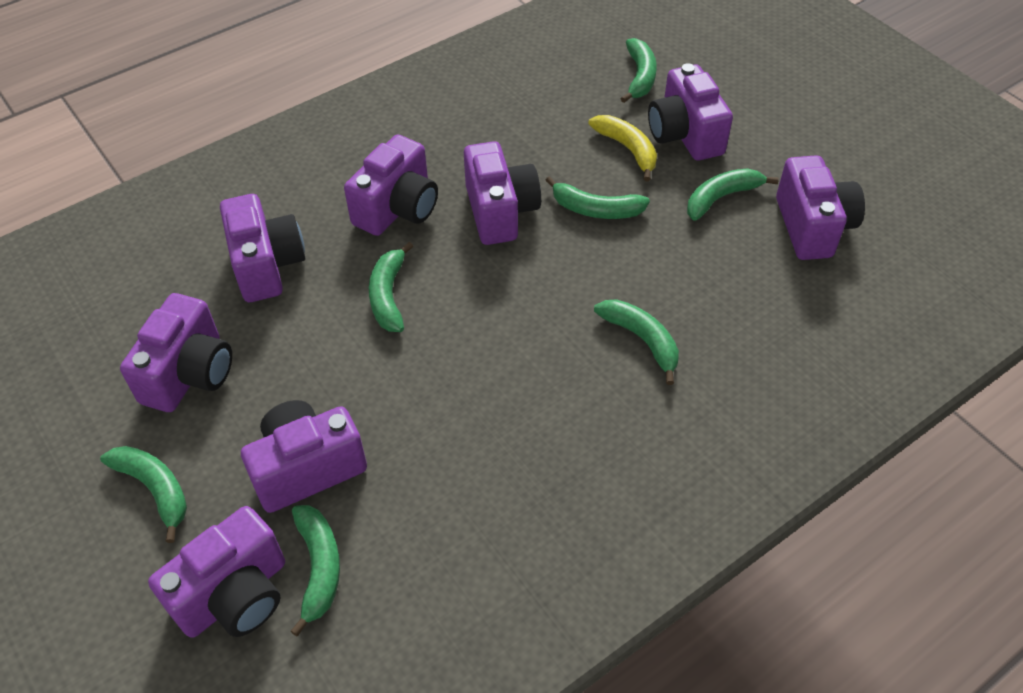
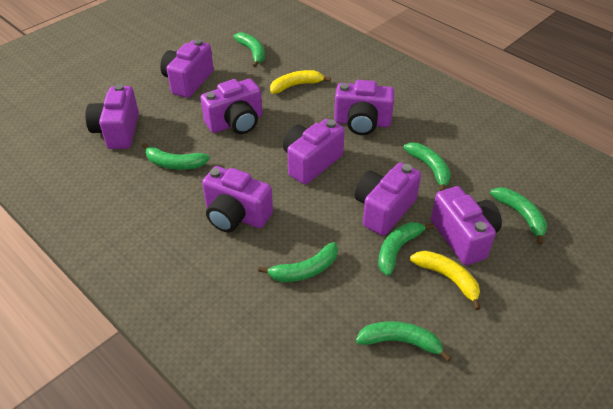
yellow banana: [588,115,657,181] = 1 -> [270,70,331,93] [410,251,481,310] = 2

